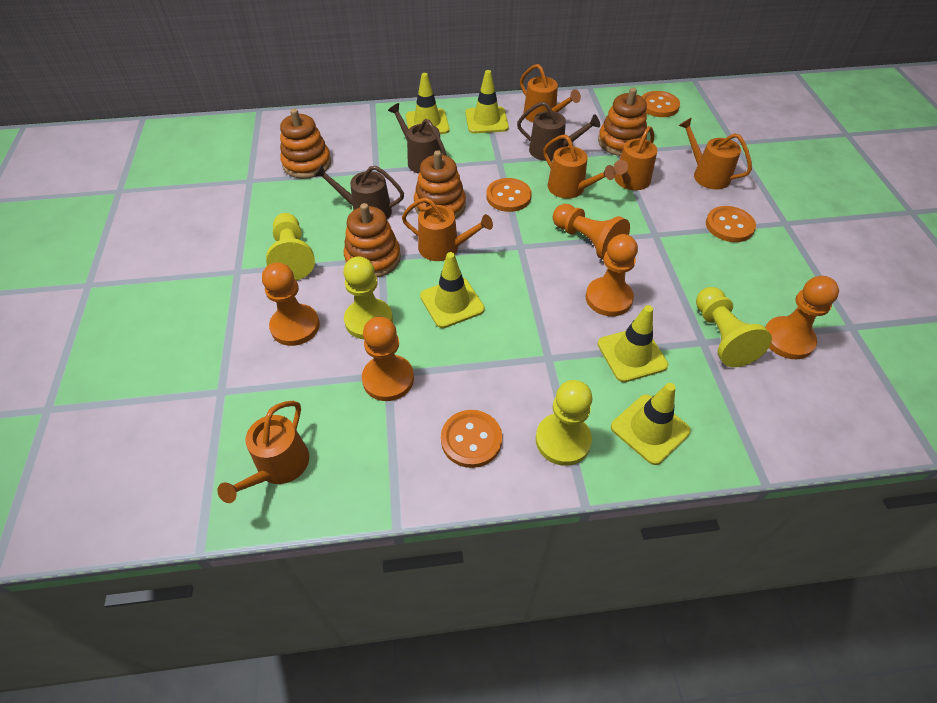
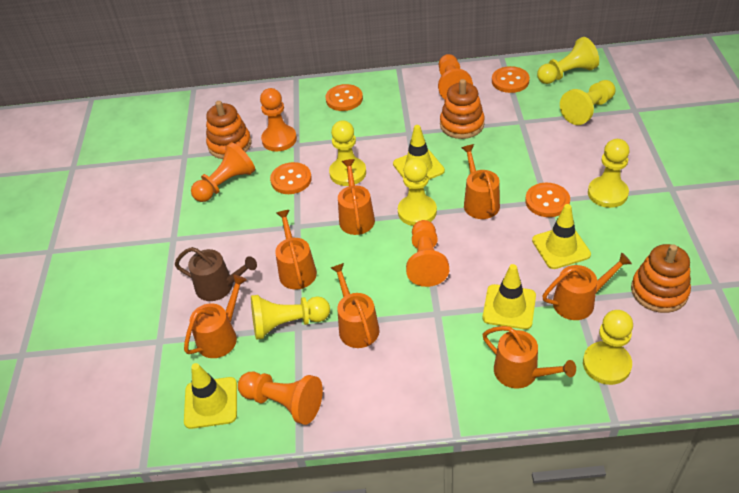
brown watering can: [314,165,404,220] [388,103,446,174] [517,101,600,161] = 3 -> [175,247,257,301] = 1
orange stacking toy: [280,109,331,179] [344,203,401,277] [414,150,466,219] [598,88,647,156] = 4 -> [206,101,251,159] [440,79,485,139] [631,244,691,313] = 3
orange watering can: [217,401,309,503] [402,197,493,261] [520,64,581,122] [543,135,615,198] [613,126,657,190] [679,118,752,189] = 6 -> [184,275,247,358] [275,210,317,289] [331,263,379,348] [338,159,375,235] [462,144,500,219] [482,326,576,389] [542,252,632,320] = 7
yellow pawn: [266,213,315,280] [343,256,393,339] [536,380,592,466] [696,287,772,367] = 4 -> [251,295,330,340] [329,120,366,186] [398,158,437,226] [537,37,599,84] [560,80,616,125] [583,310,633,385] [588,139,630,208] = 7
yellow traffic cone: [406,73,450,134] [420,252,485,328] [465,70,509,133] [597,305,668,382] [611,383,691,465] = 5 -> [184,363,237,429] [393,125,445,180] [482,264,536,329] [532,204,591,269] = 4

